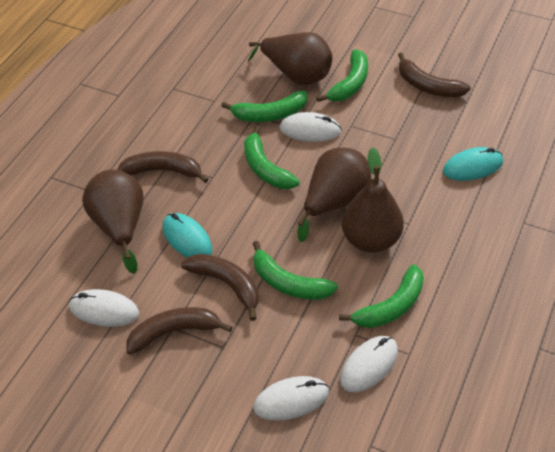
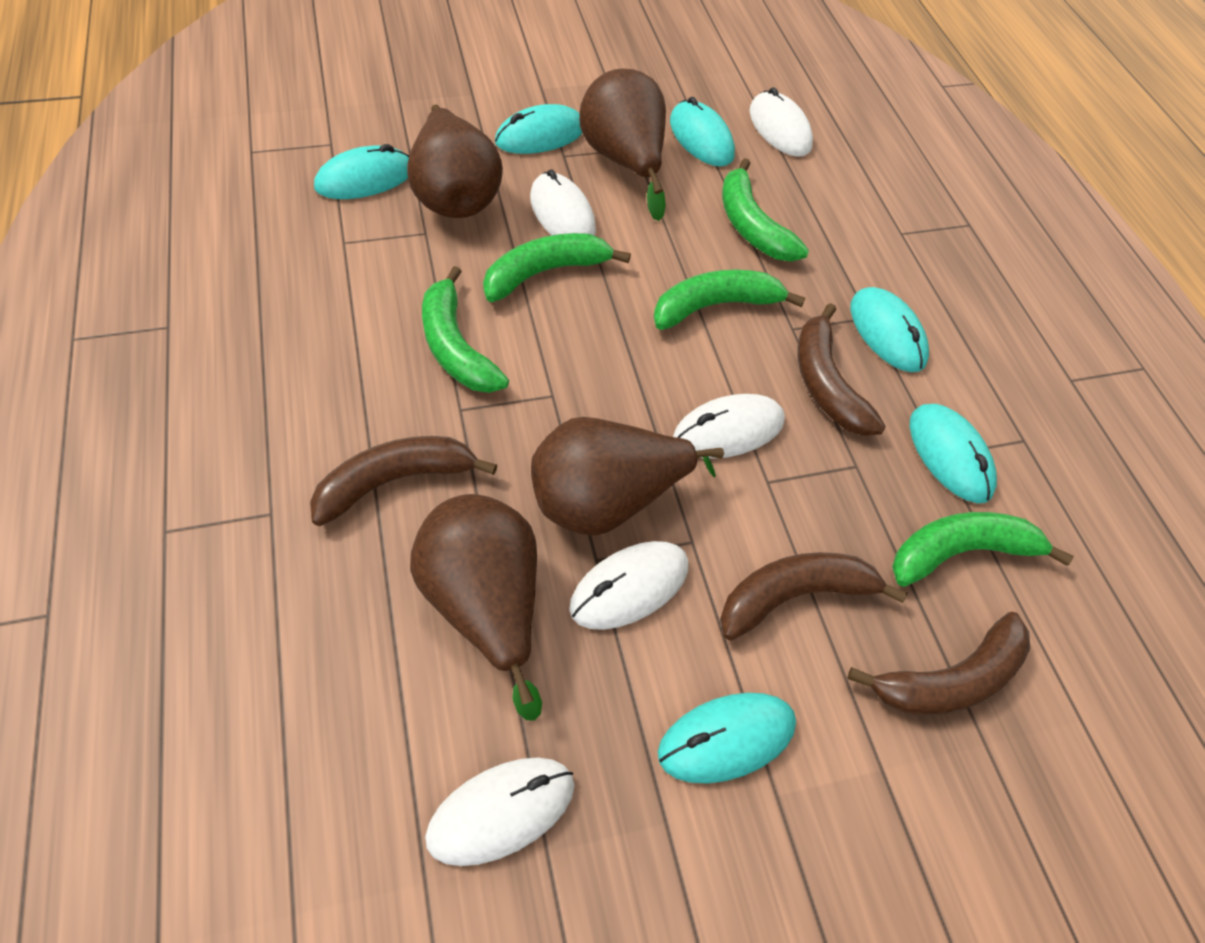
turquoise mouse: [163,213,212,258] [443,147,503,181] = 2 -> [314,144,409,199] [495,104,582,154] [658,693,796,784] [670,97,735,167] [850,287,929,372] [910,404,997,503] = 6
white mouse: [69,289,139,327] [253,376,329,421] [280,112,342,142] [340,336,398,392] = 4 -> [425,757,575,866] [530,169,596,236] [569,541,688,630] [673,394,785,459] [750,87,813,157] = 5

